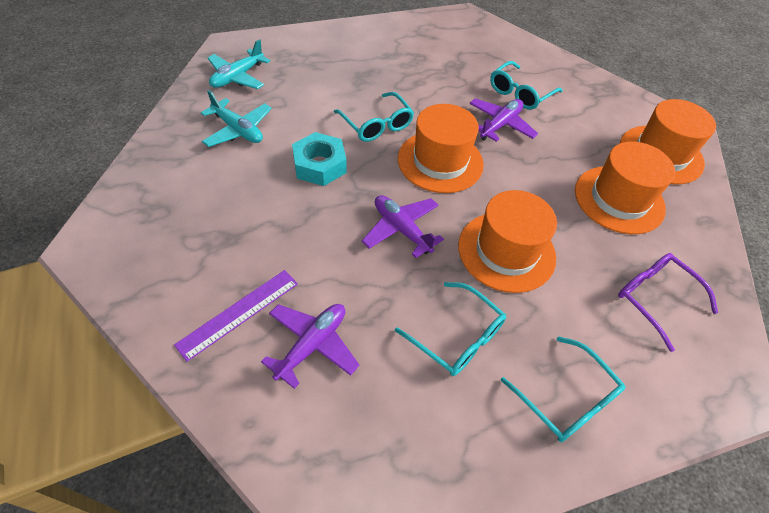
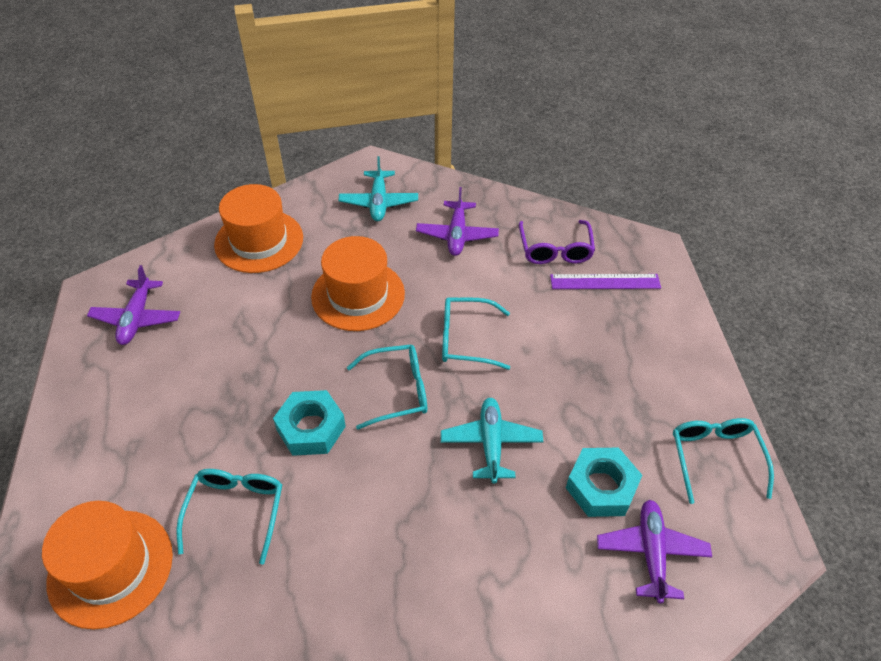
orange hat: [398,104,484,193] [458,190,557,293] [575,142,675,234] [620,99,716,184] = 4 -> [42,501,173,629] [214,184,303,273] [311,236,405,331] = 3
turquoise nut: [292,132,347,186] = 1 -> [273,390,346,456] [566,448,642,517] = 2

